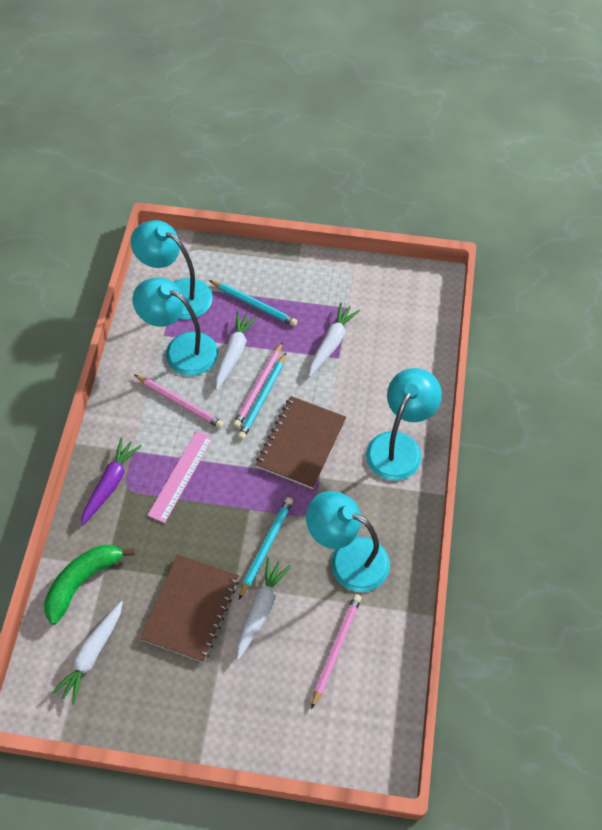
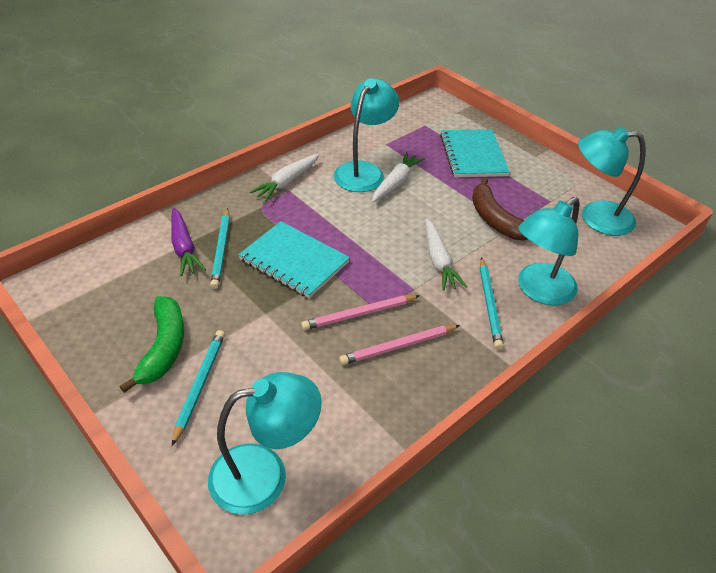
brown banana: none = 0 -> [472,177,528,240] = 1
brown notebook: [140,554,239,663] [256,396,347,489] = 2 -> none = 0
pink pencil: [135,375,224,428] [233,342,283,428] [311,594,362,709] = 3 -> [301,295,420,330] [339,325,460,365] = 2
pink ruler: [147,431,213,523] = 1 -> none = 0
turquoise notebook: none = 0 -> [238,221,350,298] [440,129,510,177] = 2
white carrot: [52,601,123,705] [215,311,258,390] [237,558,291,660] [309,303,360,377] = 4 -> [250,154,319,201] [372,152,425,202] [425,219,467,291] = 3

